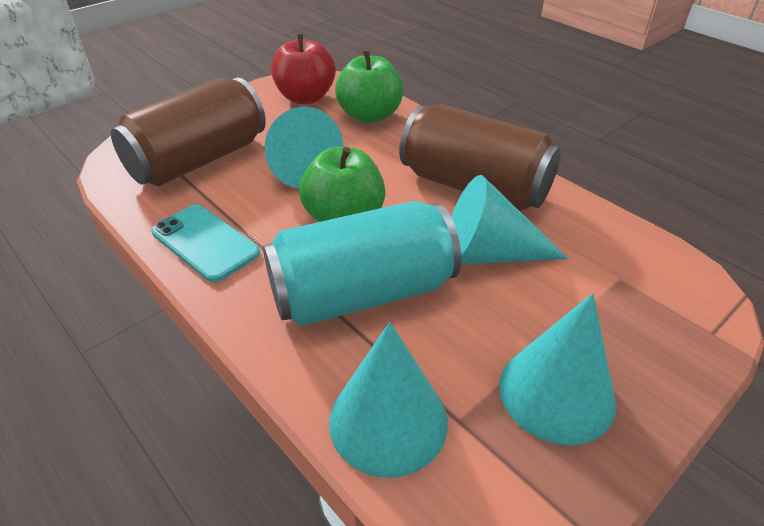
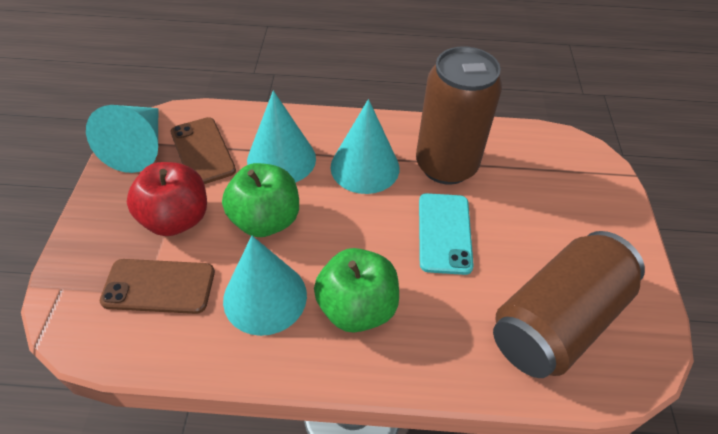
brown phone: none = 0 -> [100,259,215,314] [170,117,236,184] = 2
turquoise can: [263,201,461,326] = 1 -> none = 0

